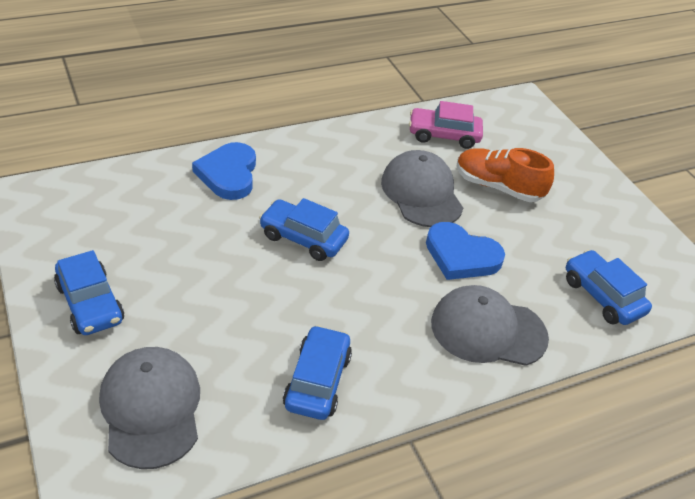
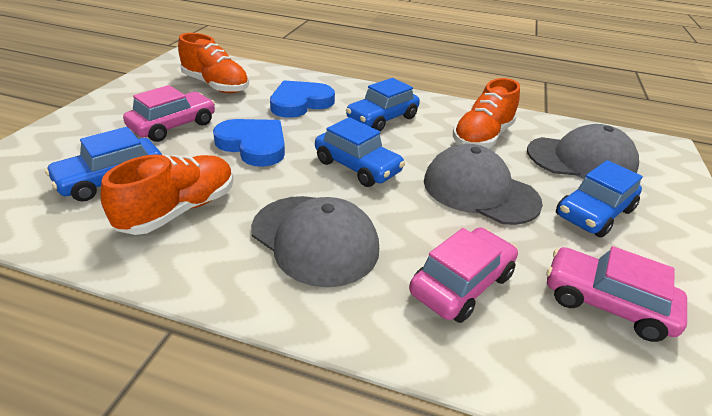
orange shoe: [457,148,554,202] = 1 -> [101,154,234,235] [178,33,249,93] [453,78,520,148] = 3
pink car: [409,101,483,149] = 1 -> [123,85,215,142] [409,227,518,323] [547,246,687,342] = 3

